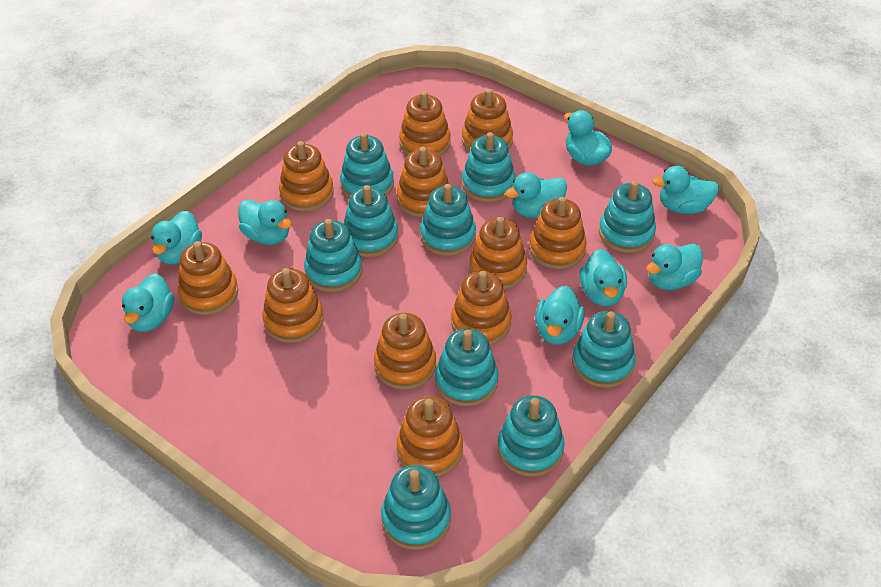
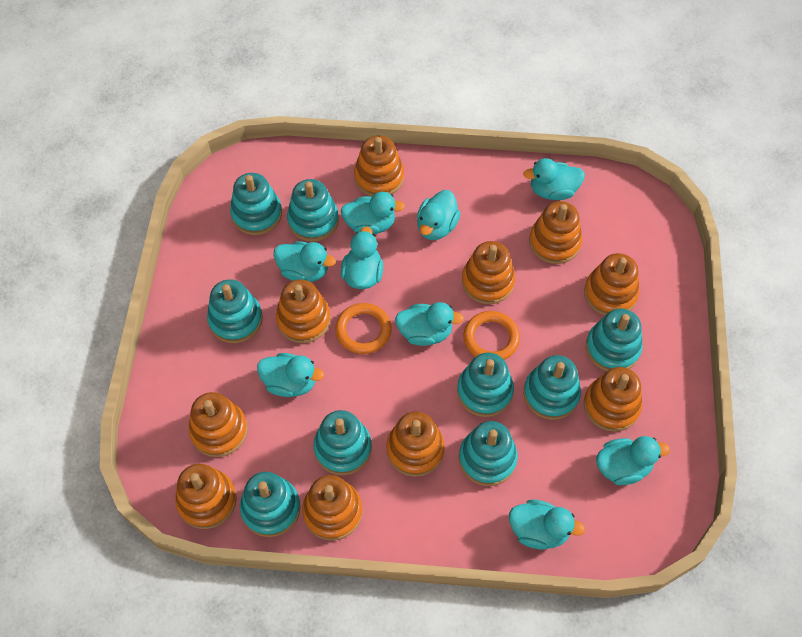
orange ring: none = 0 -> [335,303,392,354] [463,311,520,360] = 2
orange stacking toy: [178,241,238,315] [262,268,323,343] [279,141,334,211] [374,313,436,390] [397,147,449,217] [397,396,463,477] [399,91,451,156] [451,271,512,345] [462,89,513,152] [470,217,527,289] [529,197,587,269] = 11 -> [175,464,237,529] [189,392,248,457] [276,279,331,343] [302,475,363,541] [354,136,404,196] [386,412,445,477] [462,241,515,304] [529,201,582,264] [584,253,639,316] [584,367,642,432] = 10
turquoise stacking toy: [304,219,363,292] [340,132,394,198] [344,185,398,257] [381,465,451,550] [420,184,476,256] [435,329,498,406] [462,132,515,202] [498,395,565,477] [572,311,636,388] [599,181,656,253] = 10 -> [207,279,263,343] [230,173,282,235] [240,472,301,537] [287,179,339,242] [313,410,372,475] [457,352,514,417] [459,421,518,486] [523,355,581,420] [586,308,643,371] = 9

